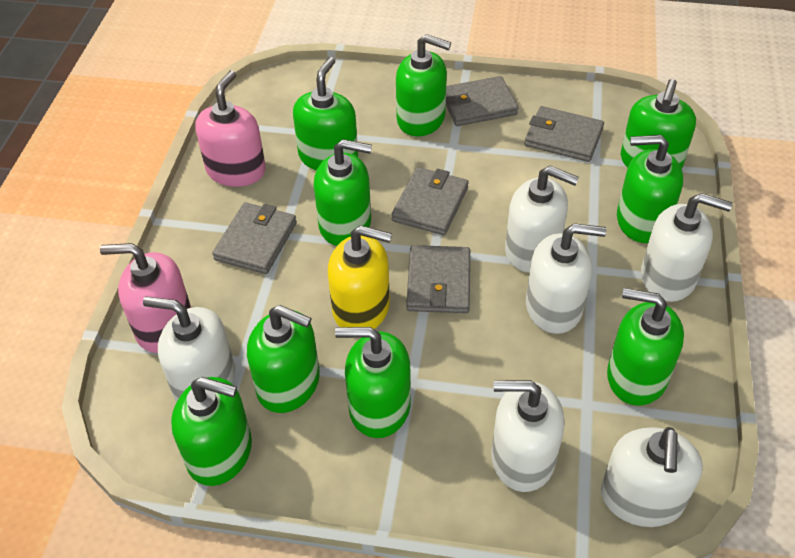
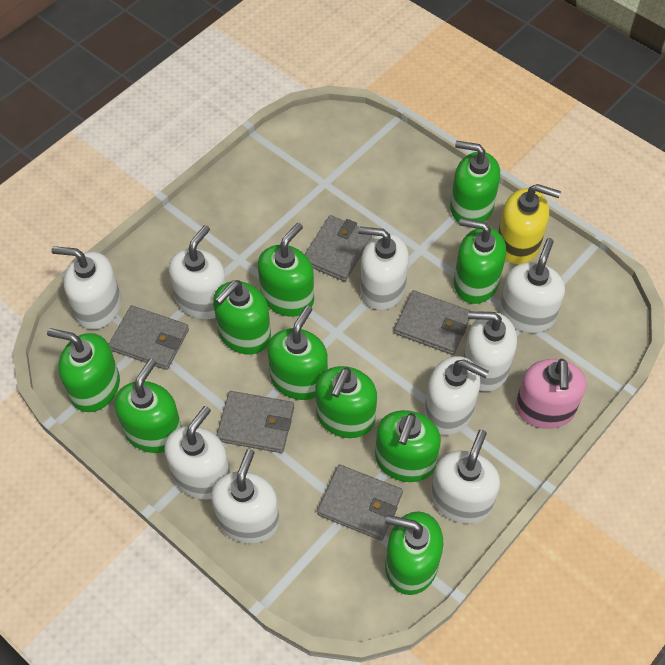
green soap dispenser: [171,377,252,486] [247,305,320,413] [293,57,358,170] [314,139,372,246] [335,327,411,438] [396,34,451,136] [607,288,684,406] [617,135,683,243] [621,79,696,169] = 9 -> [47,328,120,412] [114,358,182,453] [213,280,271,355] [258,223,314,317] [268,305,328,400] [316,366,377,438] [375,410,441,482] [385,511,443,595] [450,141,500,223] [454,218,506,304] = 10
pink soap dispenser: [100,243,191,353] [195,70,266,187] = 2 -> [515,359,586,429] = 1
white soap dispenser: [143,296,235,402] [491,380,565,492] [505,166,579,272] [526,223,606,334] [601,427,703,527] [641,193,732,302] = 6 -> [51,246,121,329] [164,406,230,499] [168,225,226,319] [211,449,279,543] [358,226,409,310] [424,356,489,435] [431,430,500,524] [463,311,517,392] [499,238,565,333] = 9

